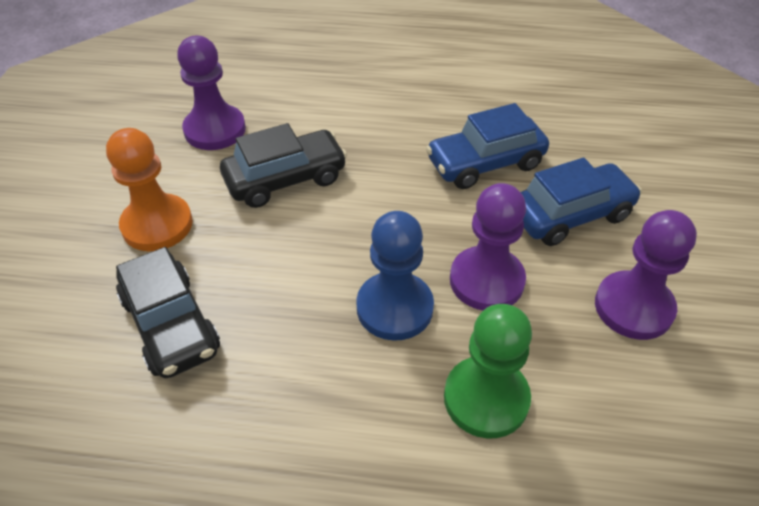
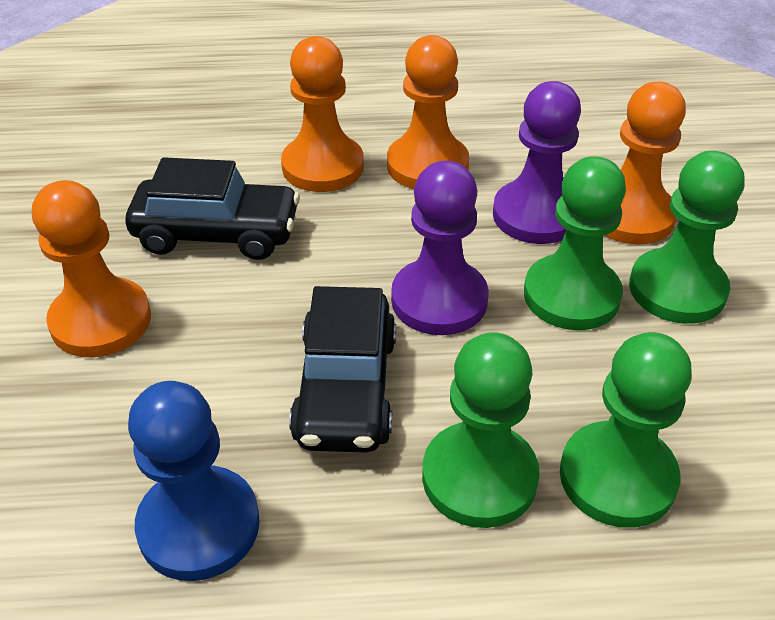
blue car: [426,103,549,189] [521,158,642,246] = 2 -> none = 0
green pawn: [444,304,532,438] = 1 -> [422,332,540,528] [524,156,626,330] [560,332,692,528] [629,151,745,324] = 4
orange pawn: [106,128,193,251] = 1 -> [32,180,151,358] [281,36,364,192] [387,35,469,189] [604,82,686,245] = 4
purple pawn: [177,36,246,150] [450,183,526,310] [595,210,697,340] = 3 -> [391,161,488,335] [493,81,581,244] = 2

